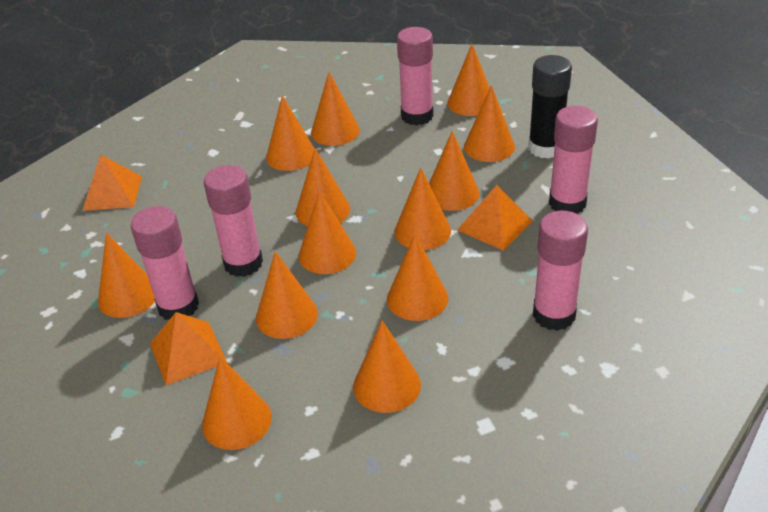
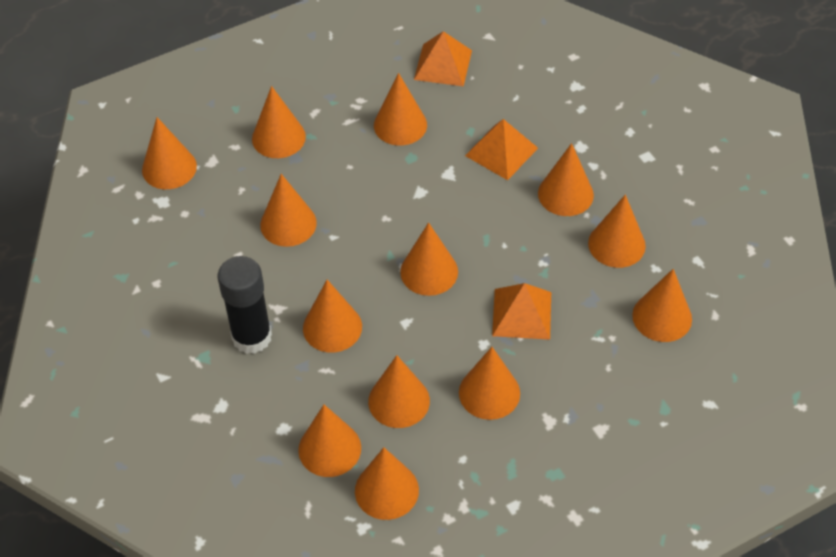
pink glue stick: [130,206,199,320] [204,165,263,277] [397,27,433,126] [533,210,588,331] [549,106,598,214] = 5 -> none = 0

